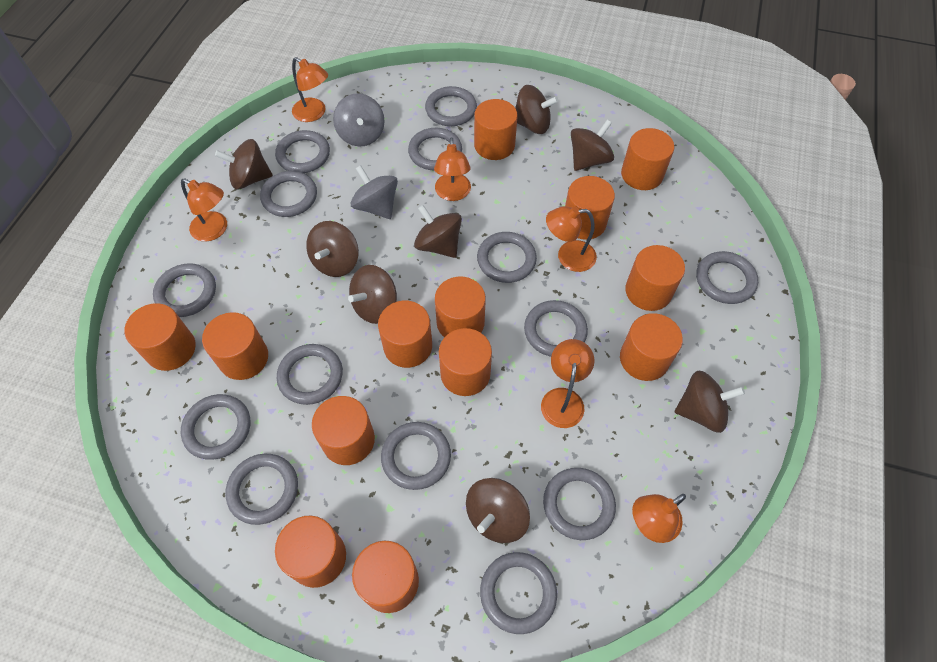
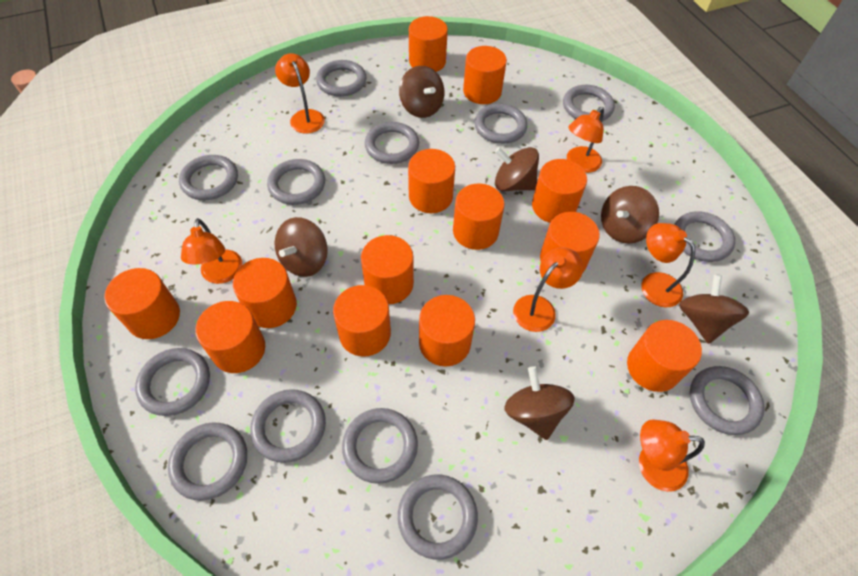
brown spinning top: [215,139,273,189] [306,221,359,277] [348,265,397,324] [414,205,462,258] [466,478,530,543] [515,85,559,134] [571,120,614,171] [675,371,745,433] = 8 -> [275,217,328,277] [399,66,444,118] [495,147,539,191] [504,366,575,440] [601,186,659,244] [679,274,749,344] = 6
grey ring: [153,263,216,317] [181,394,250,460] [226,454,298,525] [260,171,317,217] [275,130,330,173] [277,344,343,405] [381,422,451,490] [408,128,462,170] [425,86,477,126] [477,232,537,283] [480,552,557,634] [524,300,588,357] [543,468,616,540] [696,251,758,304] = 14 -> [135,348,210,416] [168,422,247,501] [179,155,238,200] [250,389,326,463] [267,159,325,205] [316,60,367,97] [342,408,418,484] [365,122,419,164] [398,475,478,560] [474,104,527,144] [563,85,615,121] [674,211,735,262] [690,366,765,435] = 13
grey spinning top: [333,93,385,146] [351,165,398,219] = 2 -> none = 0

